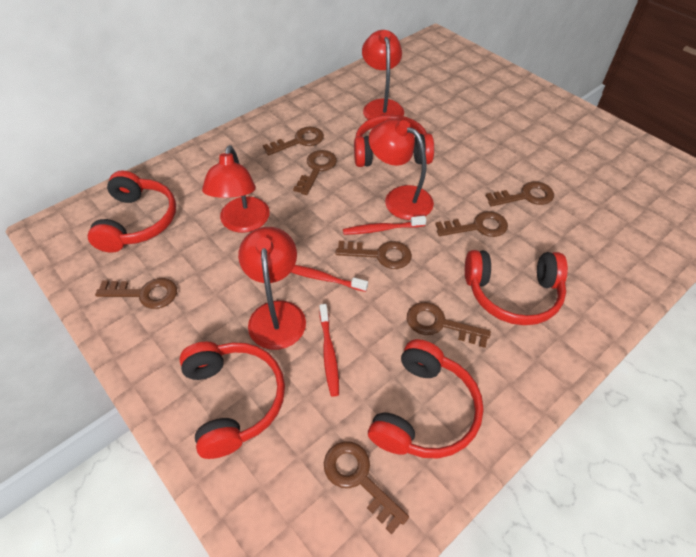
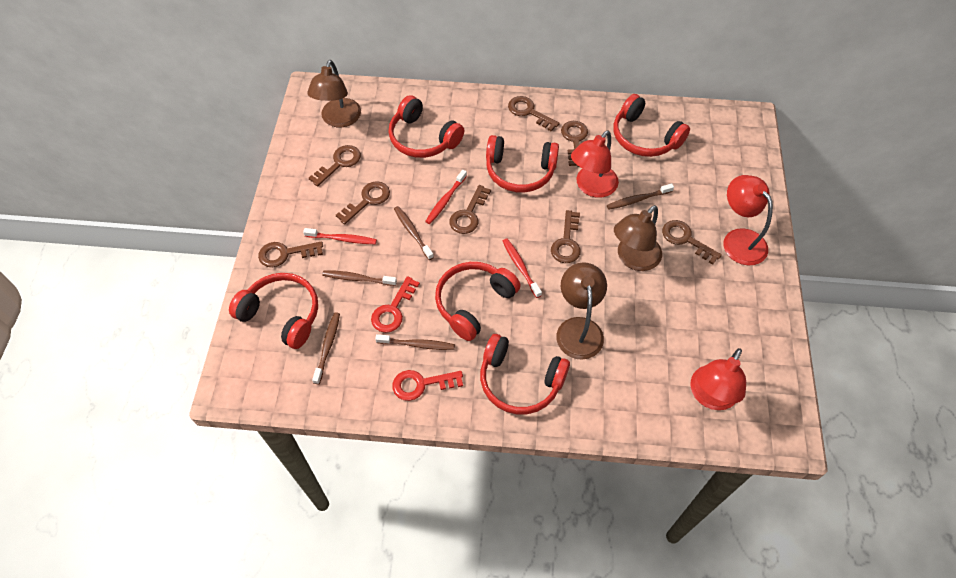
brown lamp: none = 0 -> [307,60,361,127] [556,262,607,360] [614,205,662,271] = 3
brown toothbrush: none = 0 -> [312,312,340,384] [322,270,397,286] [375,334,455,350] [394,206,434,260] [607,184,674,210] = 5
red headphones: [88,170,176,253] [179,342,285,459] [354,115,434,167] [368,339,484,459] [465,250,568,325] = 5 -> [229,273,318,349] [389,95,464,158] [435,262,521,341] [480,334,570,414] [486,135,559,193] [614,94,690,157] = 6
red key: none = 0 -> [371,276,420,333] [392,370,463,401] = 2
red lamp: [202,145,270,233] [238,227,306,350] [362,30,404,120] [369,119,434,220] = 4 -> [571,130,619,198] [691,348,746,410] [724,175,773,266] = 3

